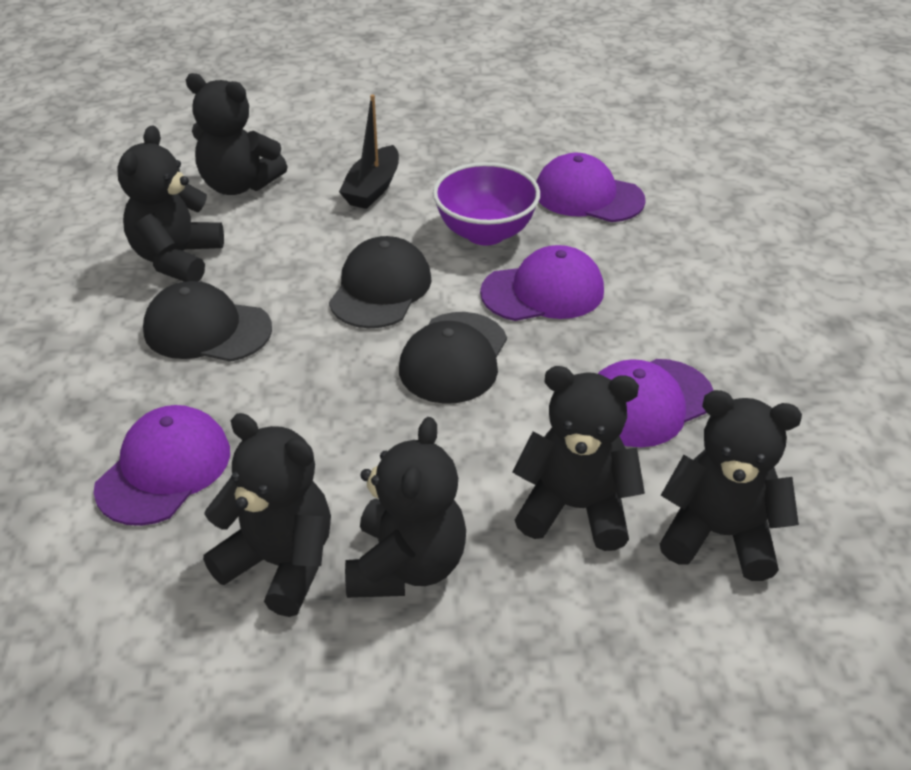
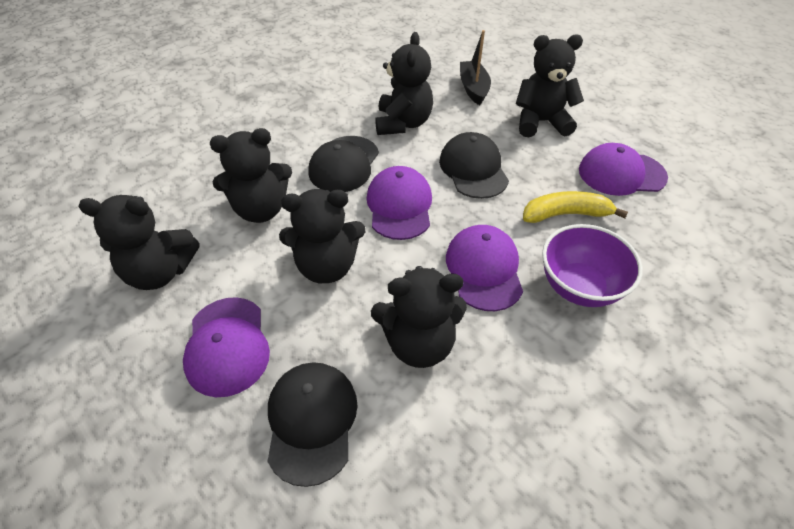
yellow banana: none = 0 -> [523,191,628,223] = 1

